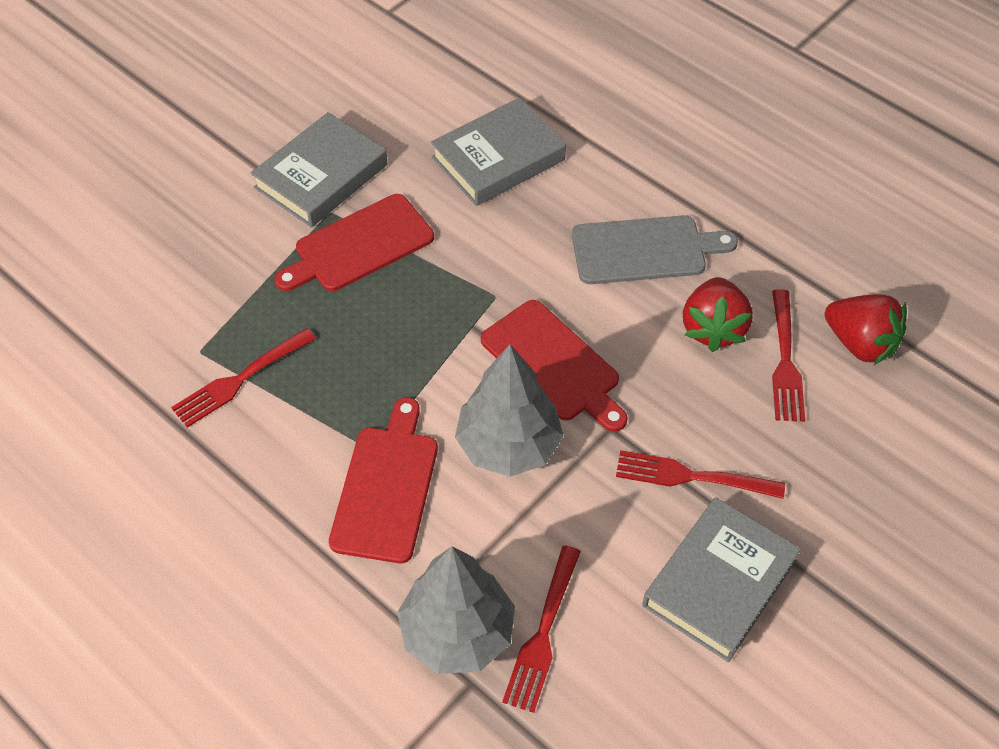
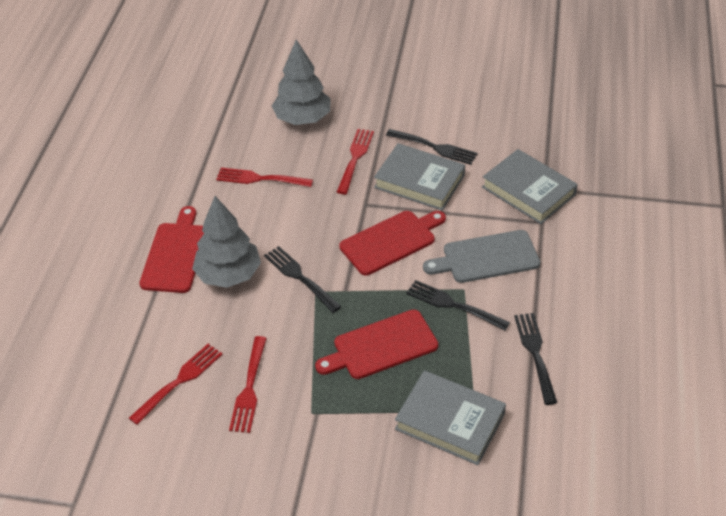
black fork: none = 0 -> [264,246,341,313] [386,129,477,165] [406,280,510,331] [514,313,557,405] = 4
red strawberry: [683,277,753,352] [825,294,907,366] = 2 -> none = 0

